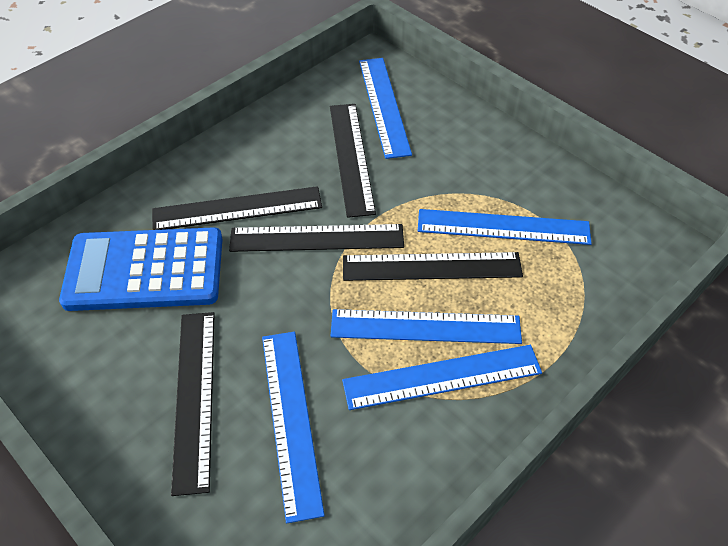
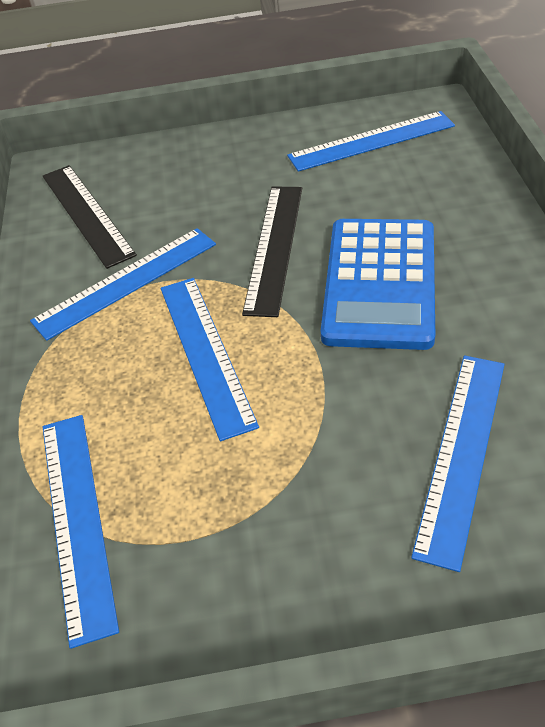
black ruler: [152,186,322,230] [171,312,215,496] [229,224,404,252] [330,104,376,218] [343,252,523,281] = 5 -> [43,165,137,269] [242,186,302,317] = 2

